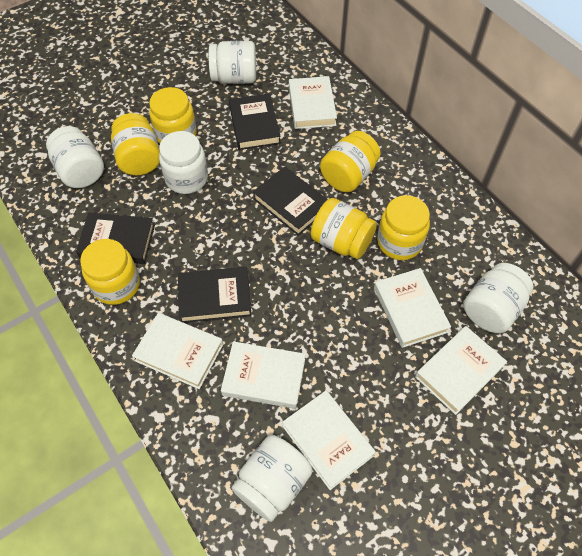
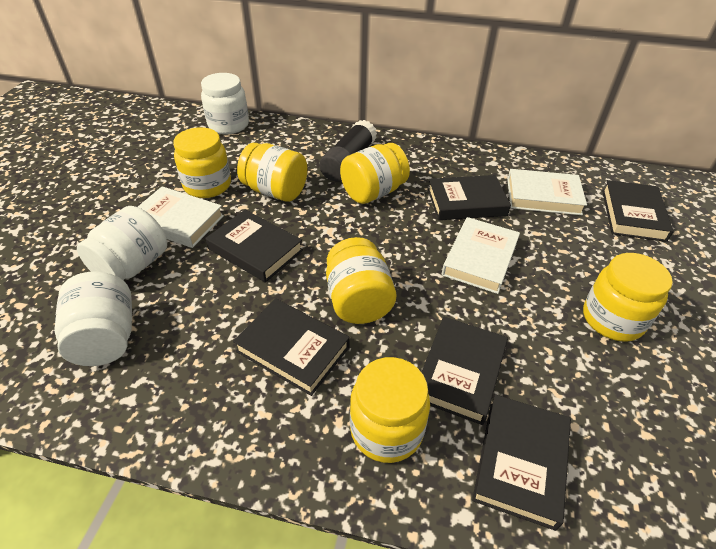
black book: [76,213,155,264] [178,267,252,323] [229,93,281,150] [253,167,328,236] = 4 -> [205,210,303,283] [233,298,350,396] [421,316,508,425] [427,175,511,220] [472,394,571,531] [602,180,674,242] = 6
black glue stick: none = 0 -> [319,120,377,181] = 1
white book: [132,313,223,389] [221,341,306,409] [282,390,376,490] [289,76,337,129] [374,268,451,348] [415,326,507,415] = 6 -> [138,186,224,248] [442,217,520,294] [507,169,587,215] = 3
white jar: [46,126,104,188] [159,131,208,194] [208,41,256,84] [231,435,313,522] [463,263,534,333] = 5 -> [54,271,132,366] [77,206,167,280] [201,73,249,134] = 3

